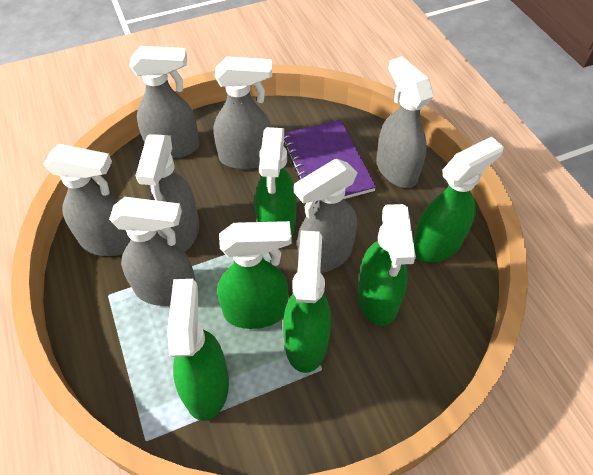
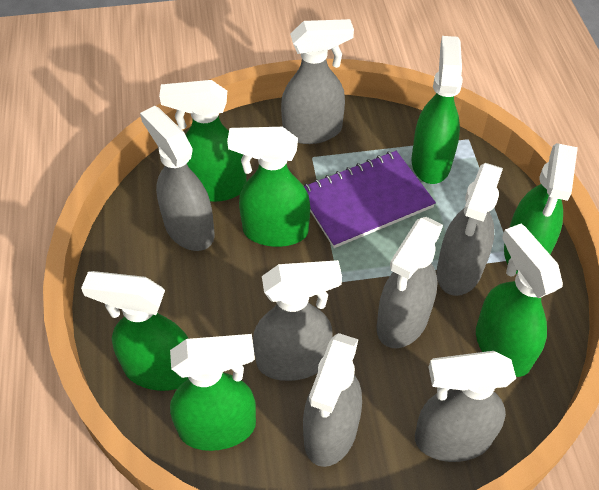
green spray bottle: [167,279,229,421] [217,221,292,329] [255,127,296,236] [283,231,331,373] [357,204,416,326] [413,137,504,262] = 6 -> [81,271,188,391] [159,80,247,202] [170,334,256,451] [227,127,310,247] [411,36,463,184] [476,224,563,377] [504,143,578,274] = 7

